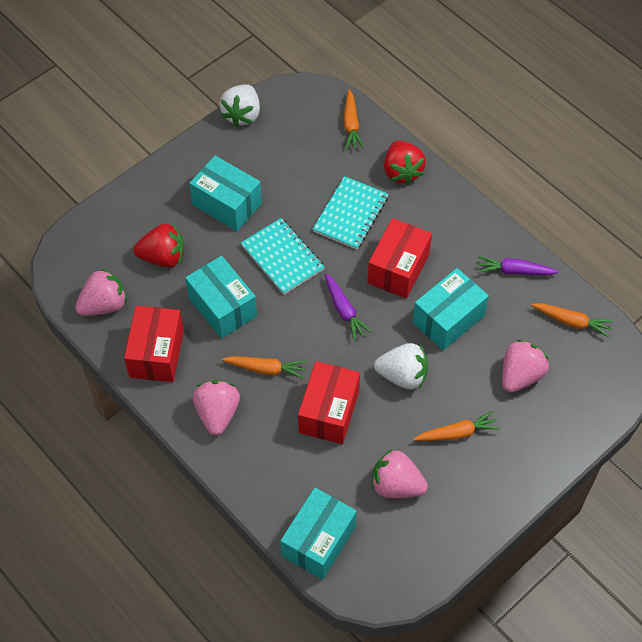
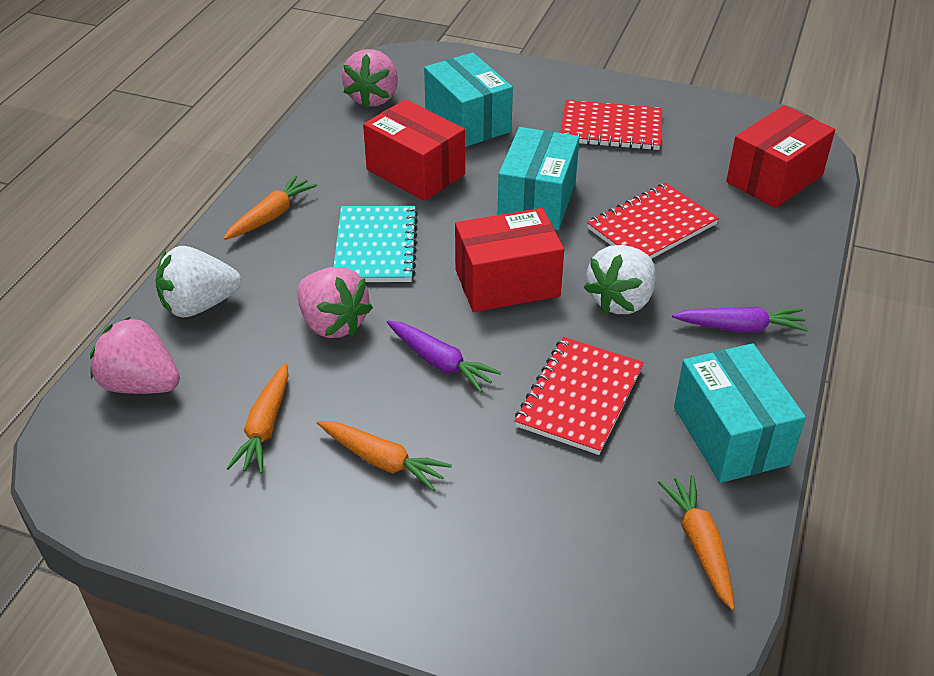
pink strawberry: [75,268,127,316] [193,380,240,435] [371,449,428,498] [502,339,549,393] = 4 -> [90,317,180,394] [297,267,373,338] [342,49,398,108] = 3
red notebook: none = 0 -> [514,337,644,455] [560,100,662,150] [587,183,719,259] = 3
red strawberry: [133,224,184,268] [384,141,426,185] = 2 -> none = 0
turquoise box: [185,256,257,339] [189,156,262,231] [280,488,357,580] [412,268,489,350] = 4 -> [424,52,513,147] [498,127,579,230] [674,343,806,483] = 3
turquoise notebook: [241,218,325,295] [313,176,389,250] = 2 -> [334,206,418,282] = 1

